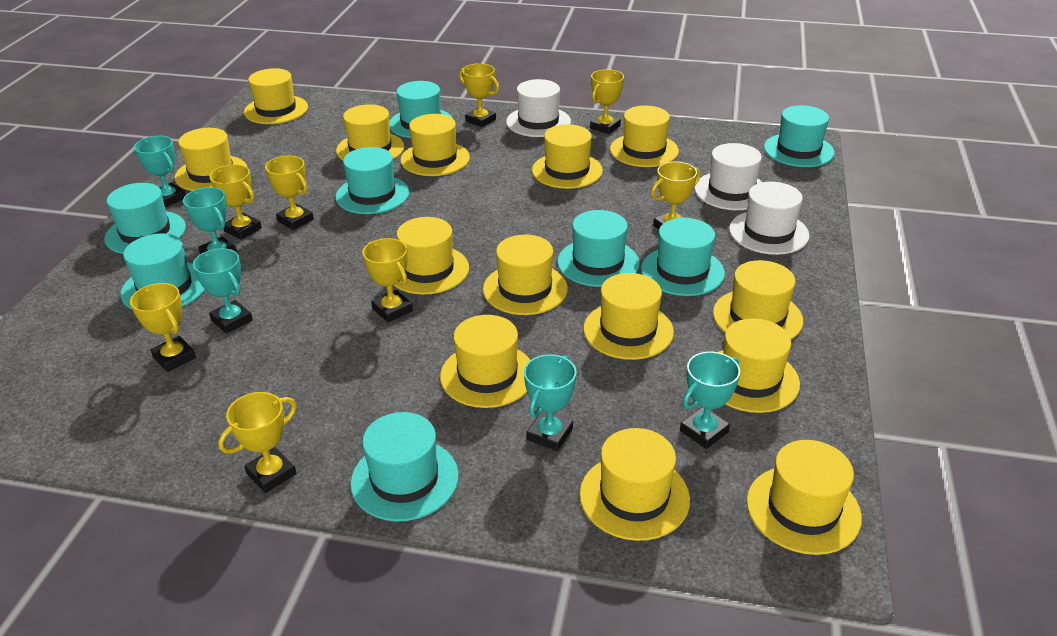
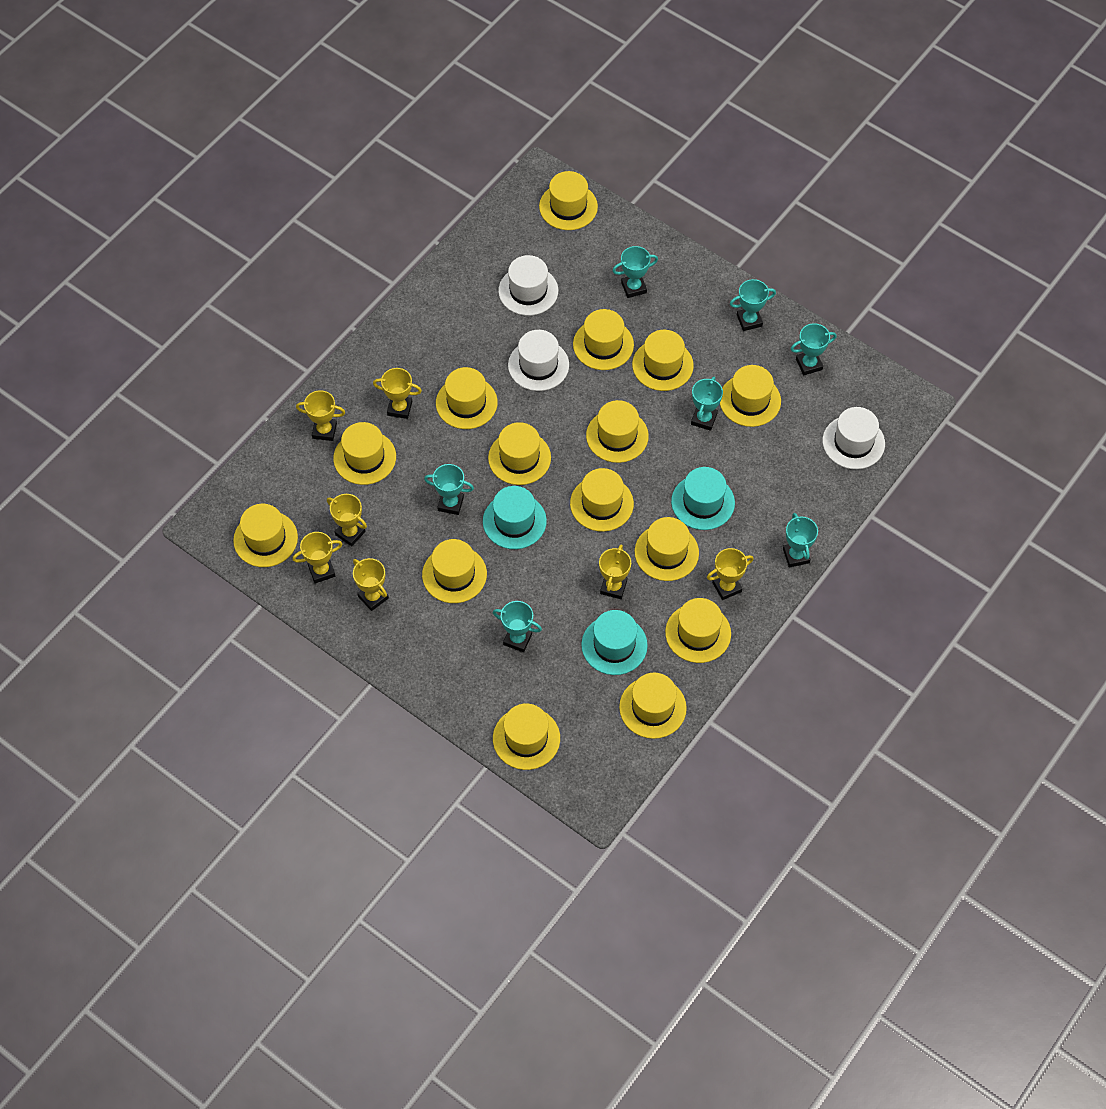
turquoise hat: [104,183,186,254] [121,233,205,310] [335,147,409,214] [350,412,458,522] [389,81,453,138] [558,210,640,287] [641,218,725,296] [764,105,835,167] = 8 -> [483,486,547,549] [581,610,648,675] [671,467,735,530] = 3
turquoise trophy: [134,136,186,207] [183,187,237,254] [193,248,253,334] [524,354,577,451] [680,351,740,449] = 5 -> [424,464,474,515] [493,601,542,652] [612,246,658,298] [691,377,723,431] [730,279,776,331] [783,513,818,567] [791,323,837,375] = 7
yellow hat: [175,128,247,191] [244,68,308,124] [336,104,404,160] [394,217,469,295] [401,114,470,176] [440,315,530,408] [483,235,568,315] [532,124,603,189] [580,428,690,541] [584,273,674,360] [610,106,679,167] [713,260,803,339] [719,318,800,413] [747,440,862,555] = 14 -> [233,504,298,567] [333,422,396,485] [422,539,487,603] [436,367,498,429] [488,422,551,485] [493,703,560,770] [539,171,598,230] [570,468,634,532] [573,309,634,370] [586,400,649,463] [619,673,687,739] [632,330,694,391] [635,517,699,581] [665,598,731,663] [720,365,781,427] = 15
yellow trophy: [130,283,196,372] [209,164,262,240] [218,392,297,493] [265,155,314,230] [362,238,413,322] [459,63,499,127] [590,69,624,134] [651,162,701,229] = 8 -> [292,532,342,583] [296,390,345,441] [327,494,367,546] [353,558,389,611] [373,368,422,419] [599,545,631,599] [707,548,754,600] = 7

